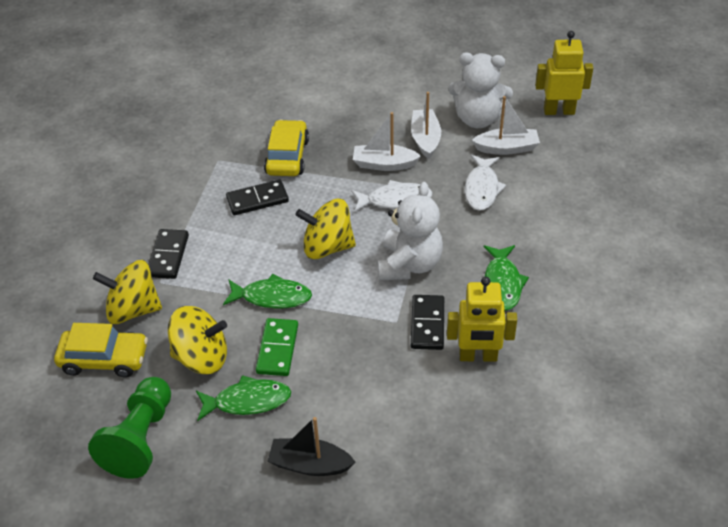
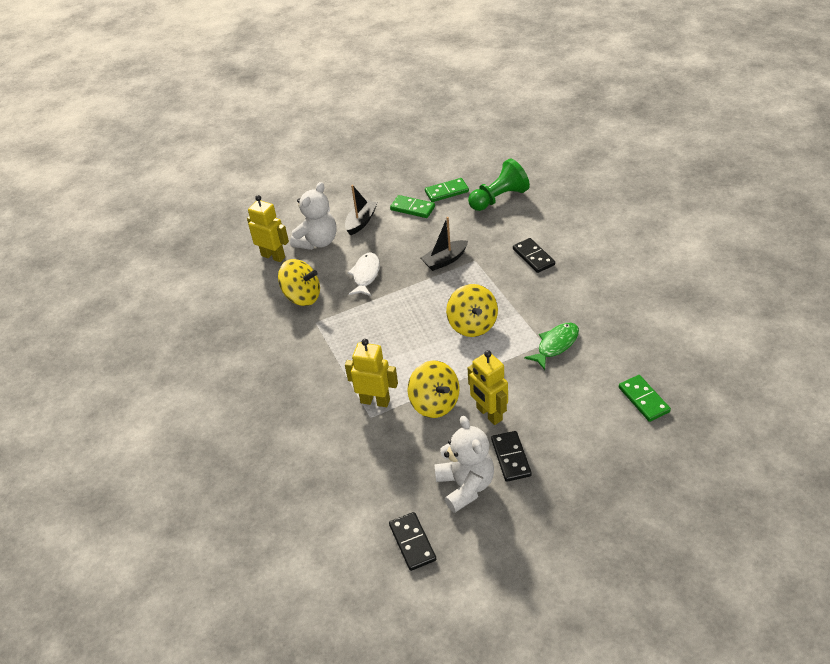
black boat: [268,417,355,476] = 1 -> [345,185,377,236] [420,217,468,271] = 2
green domino: [256,318,298,376] = 1 -> [390,195,435,218] [425,178,469,202] [619,375,671,422] = 3
green fish: [196,375,291,421] [223,274,312,309] [483,245,529,311] = 3 -> [524,322,579,370] = 1
white boat: [353,112,421,171] [411,92,441,159] [472,96,540,155] = 3 -> none = 0
white fish: [351,180,433,212] [465,155,506,211] = 2 -> [347,252,380,296] = 1
yellow car: [54,323,148,378] [264,120,309,176] = 2 -> none = 0
yellow robot: [447,277,517,362] [535,31,593,115] = 2 -> [247,195,289,262] [345,339,398,407] [468,350,508,425] = 3

